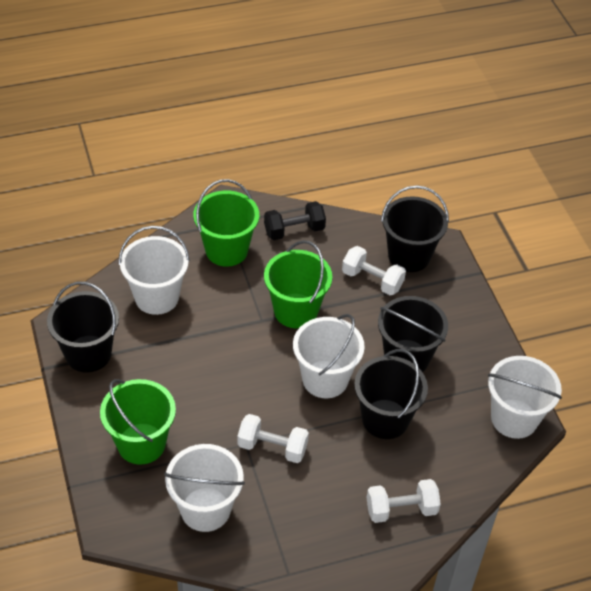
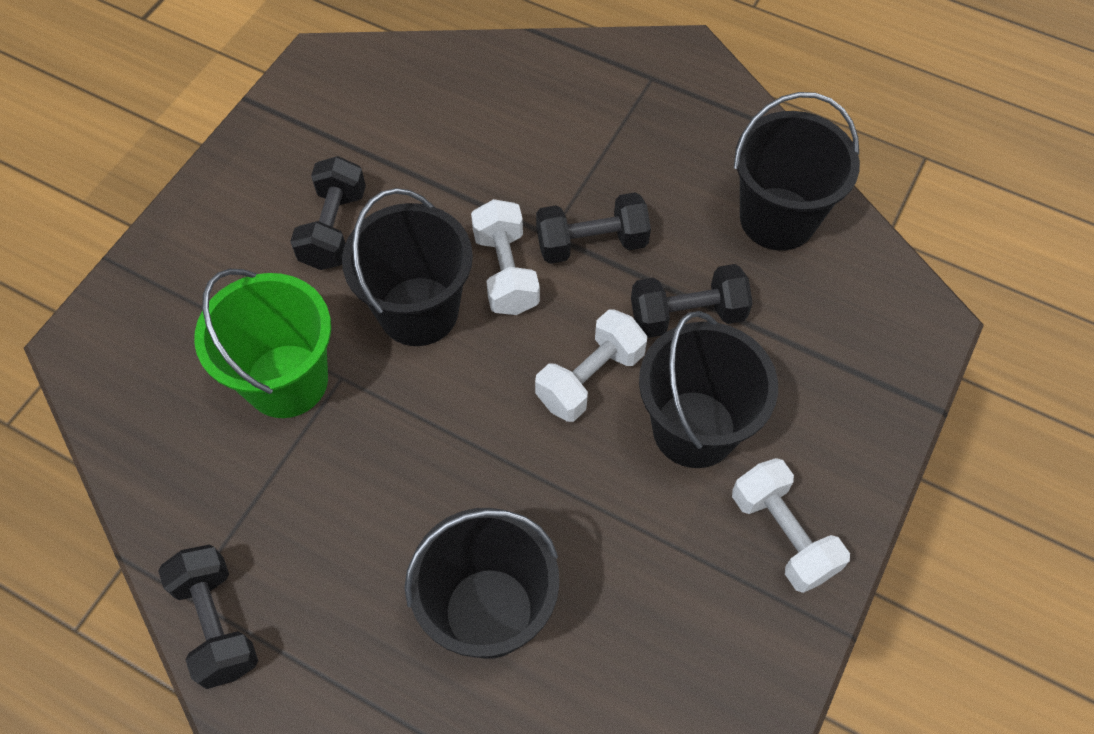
black dumbbell: [264,201,326,240] = 1 -> [158,545,258,689] [290,156,366,270] [536,192,651,264] [631,264,753,338] = 4
green bucket: [100,379,176,465] [193,179,259,267] [264,240,332,328] = 3 -> [194,269,331,418] = 1
white bucket: [118,226,190,315] [164,444,245,532] [293,314,365,398] [488,356,562,439] = 4 -> none = 0

